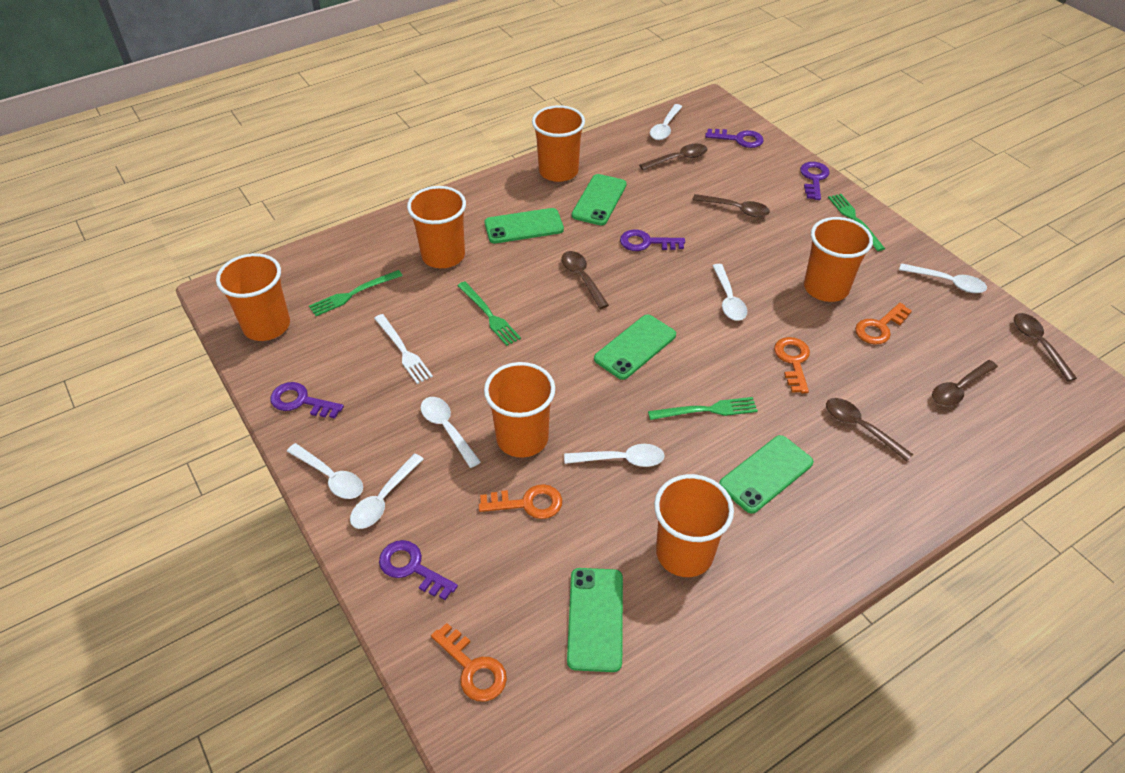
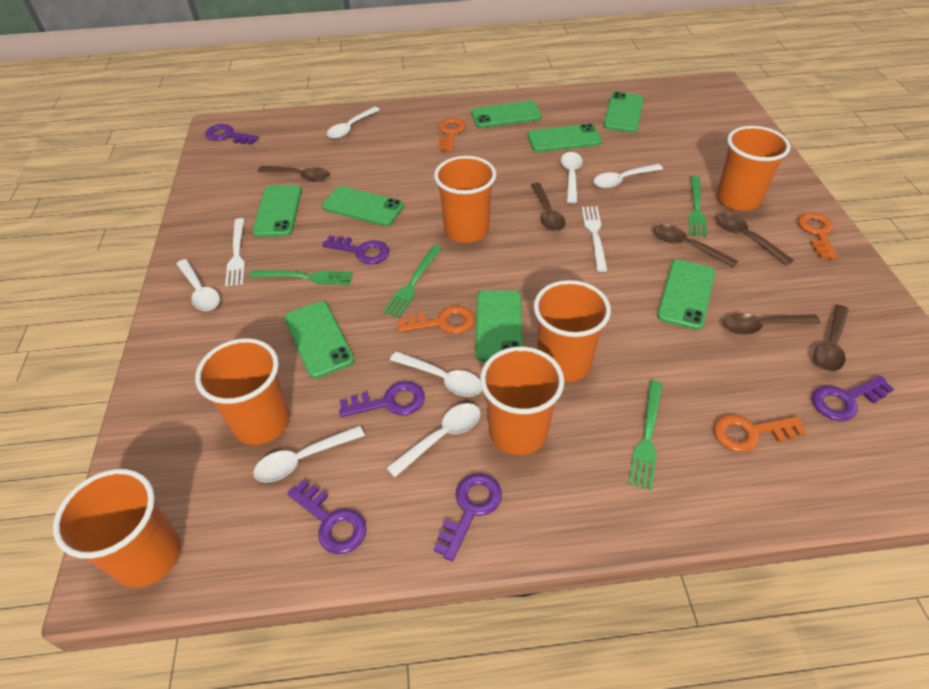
green phone: [485,208,564,243] [567,568,623,672] [572,174,627,225] [594,315,676,380] [719,435,813,514] = 5 -> [252,185,302,237] [284,301,354,379] [322,186,404,226] [471,101,542,128] [475,290,523,362] [527,124,602,152] [604,92,644,132] [657,260,715,330] = 8
purple key: [270,382,344,418] [379,540,458,600] [620,230,685,251] [705,129,764,148] [800,162,830,200] = 5 -> [205,124,259,145] [287,479,367,554] [322,235,389,264] [339,381,425,417] [434,473,502,561] [812,376,894,421] = 6
white fork: [374,314,433,384] = 1 -> [225,218,245,286] [582,206,608,272] = 2

